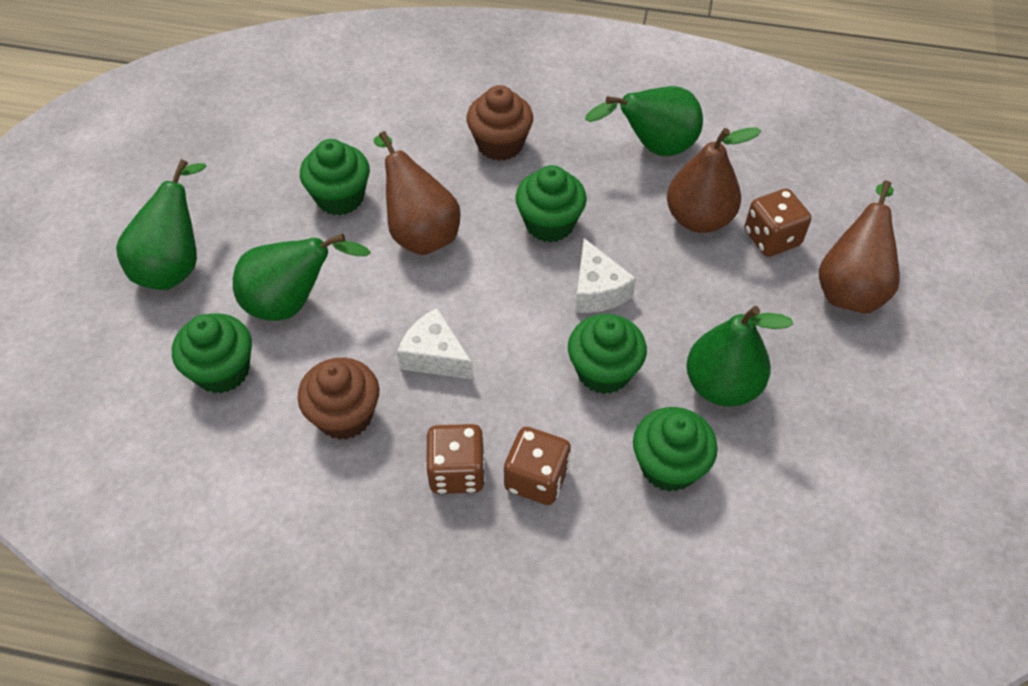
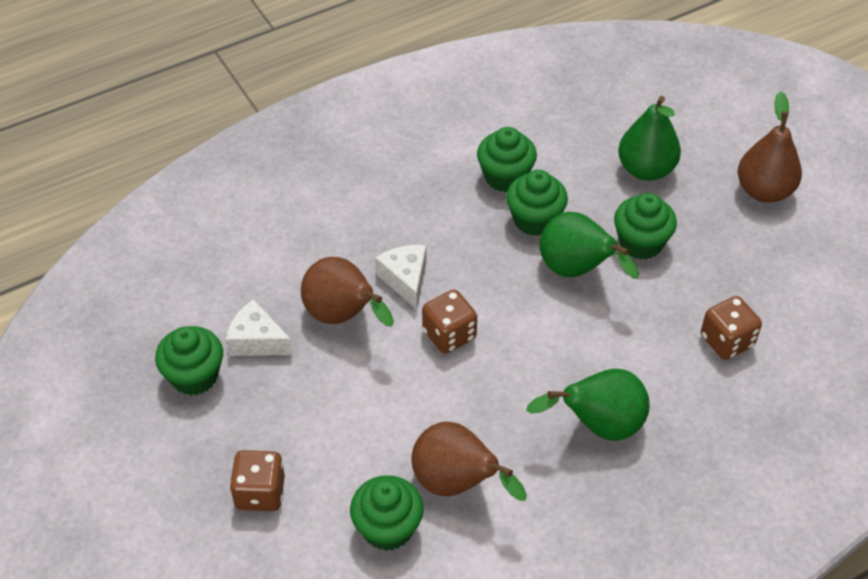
brown cupcake: [298,358,379,440] [466,85,533,161] = 2 -> none = 0
green pear: [116,159,207,290] [233,233,371,321] [585,86,703,156] [686,306,793,407] = 4 -> [526,369,650,441] [540,212,639,279] [618,96,681,181] = 3

